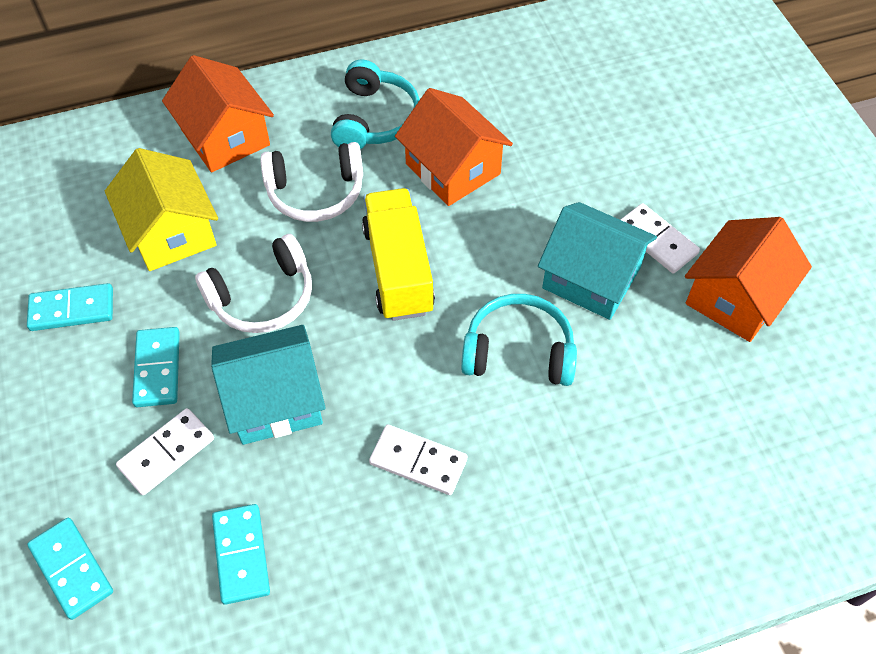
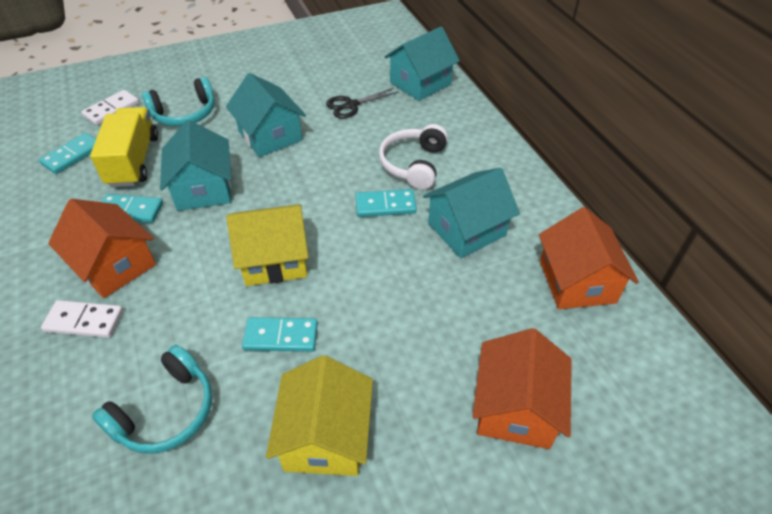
black scissors: none = 0 -> [326,88,399,118] = 1
turquoise house: [211,325,326,445] [538,202,657,320] = 2 -> [160,120,231,211] [226,73,306,157] [384,26,460,101] [423,168,520,258] = 4
white domino: [116,408,214,495] [369,425,467,495] [620,203,700,274] = 3 -> [41,300,123,338] [81,90,139,125] = 2
white headphones: [195,234,312,333] [260,142,363,222] = 2 -> [379,124,448,190] = 1
yellow house: [105,148,218,271] = 1 -> [226,204,309,286] [266,355,373,476] = 2

